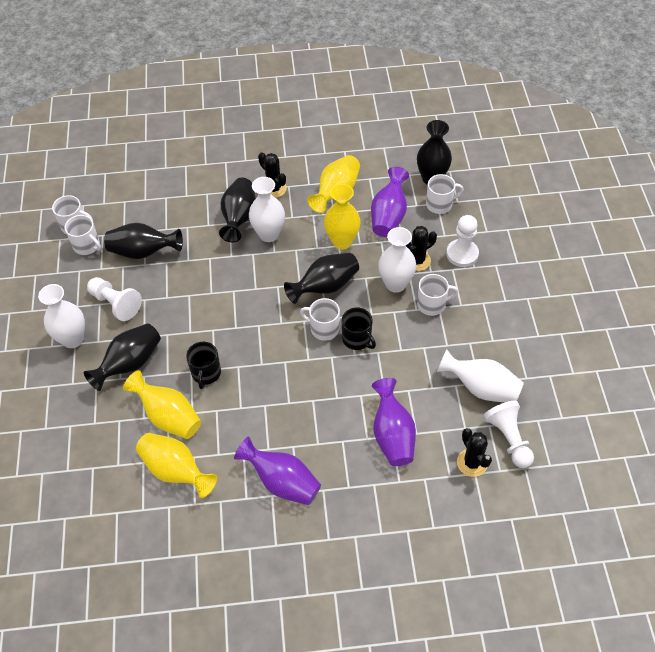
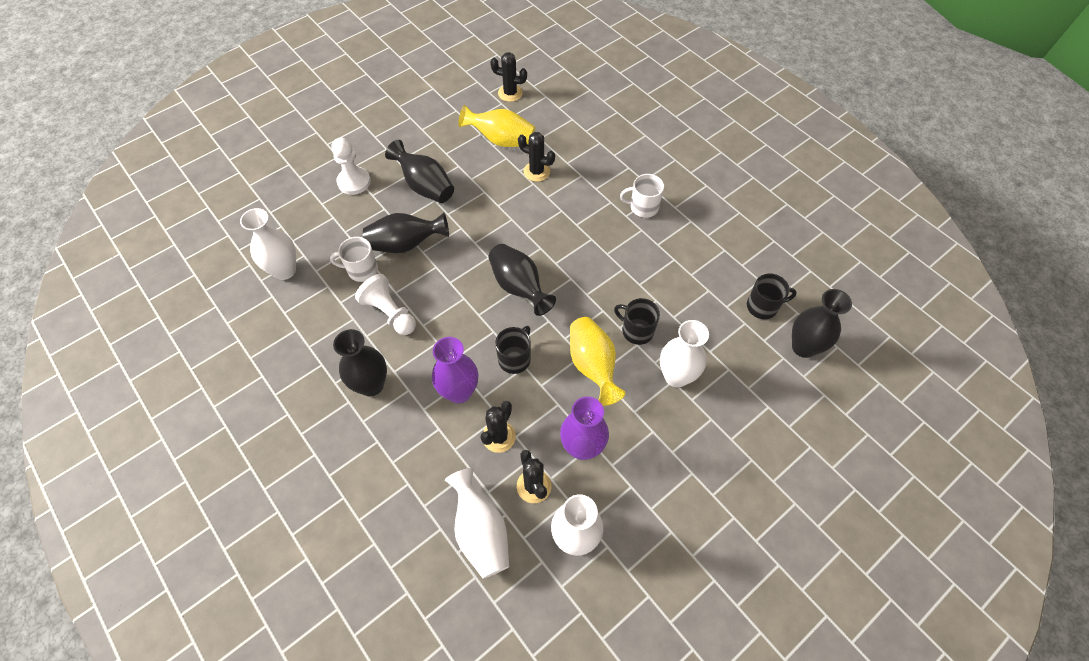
black cactus: [258,152,287,198] [406,226,437,271] [457,428,492,477] = 3 -> [480,401,516,453] [490,52,527,102] [517,450,551,503] [518,132,555,182] = 4
black mug: [186,342,221,389] [342,307,376,350] = 2 -> [495,326,531,374] [614,298,660,345] [747,273,797,319] = 3
purple vase: [234,437,321,505] [371,167,409,237] [372,378,416,466] = 3 -> [432,337,478,404] [560,396,609,460] = 2
white mug: [52,195,93,234] [65,215,101,255] [300,298,340,341] [417,274,458,316] [426,174,464,214] = 5 -> [330,237,378,282] [620,174,664,218] = 2
white pawn: [87,277,142,321] [446,215,479,267] [483,401,534,468] = 3 -> [331,138,371,195] [355,274,416,335] = 2
yellow vase: [123,370,201,439] [136,433,217,498] [307,155,360,213] [324,184,361,249] = 4 -> [458,105,535,147] [570,317,625,406] = 2

